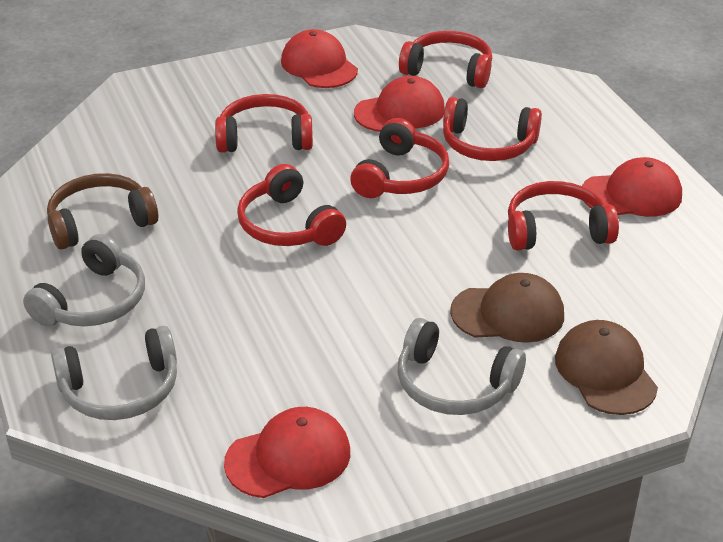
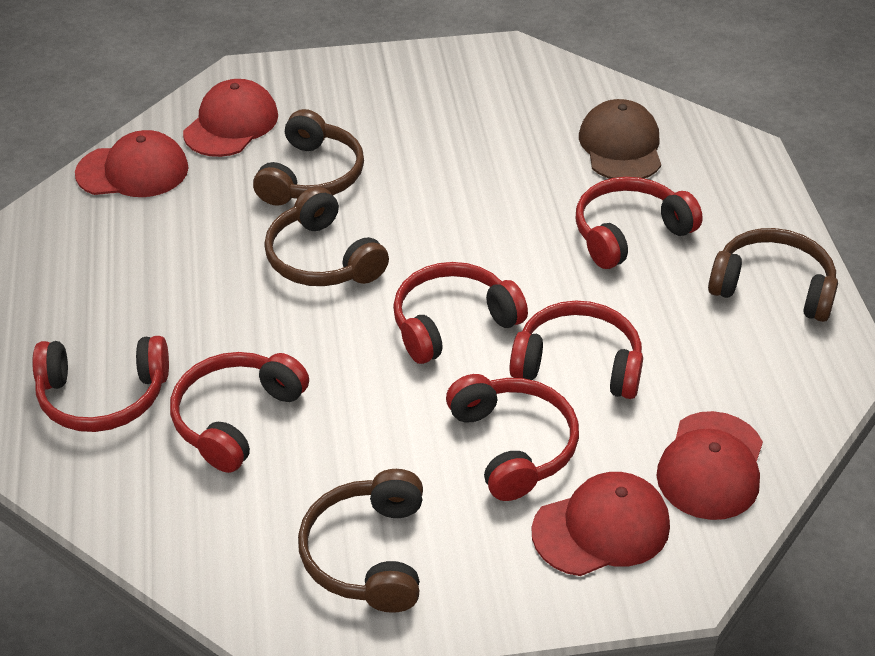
brown cap: [450,273,564,343] [555,320,658,415] = 2 -> [579,99,661,179] = 1
brown headphones: [47,173,159,249] = 1 -> [253,109,364,206] [264,187,389,286] [298,469,423,613] [708,228,838,322] = 4
grey headphones: [23,234,145,327] [51,326,177,420] [398,318,526,415] = 3 -> none = 0

